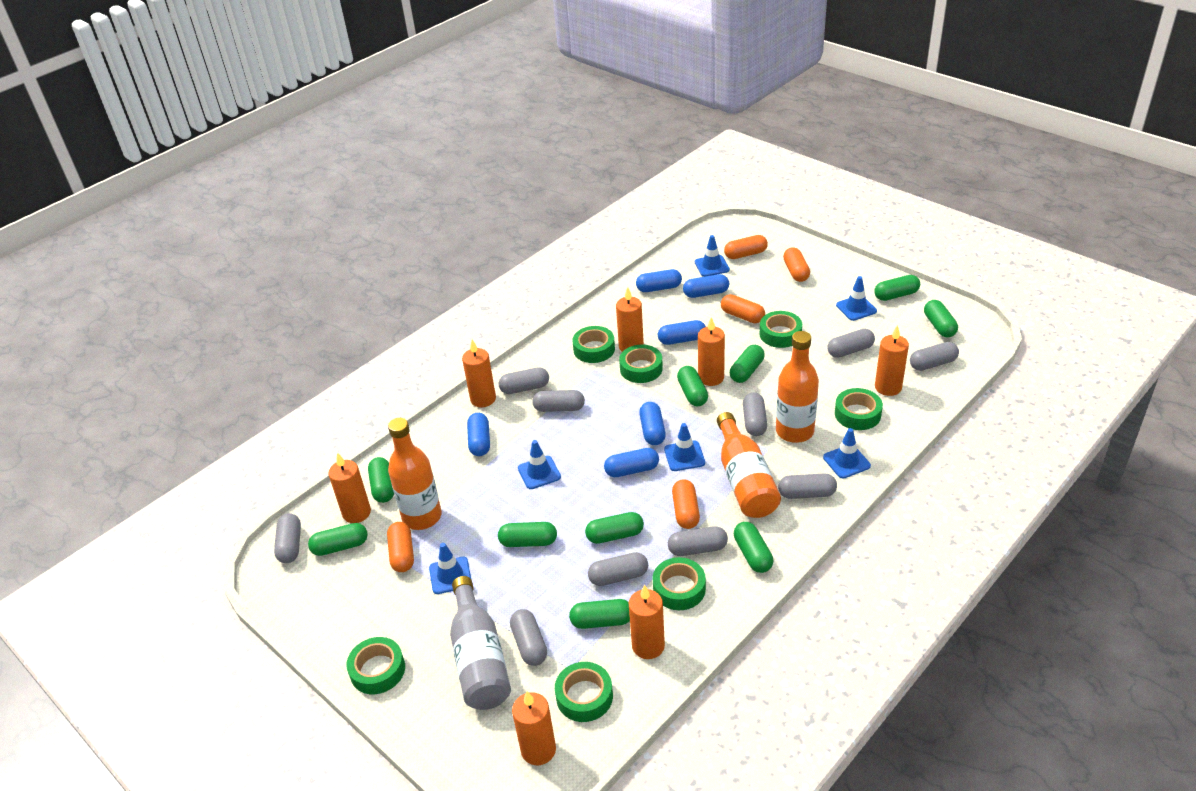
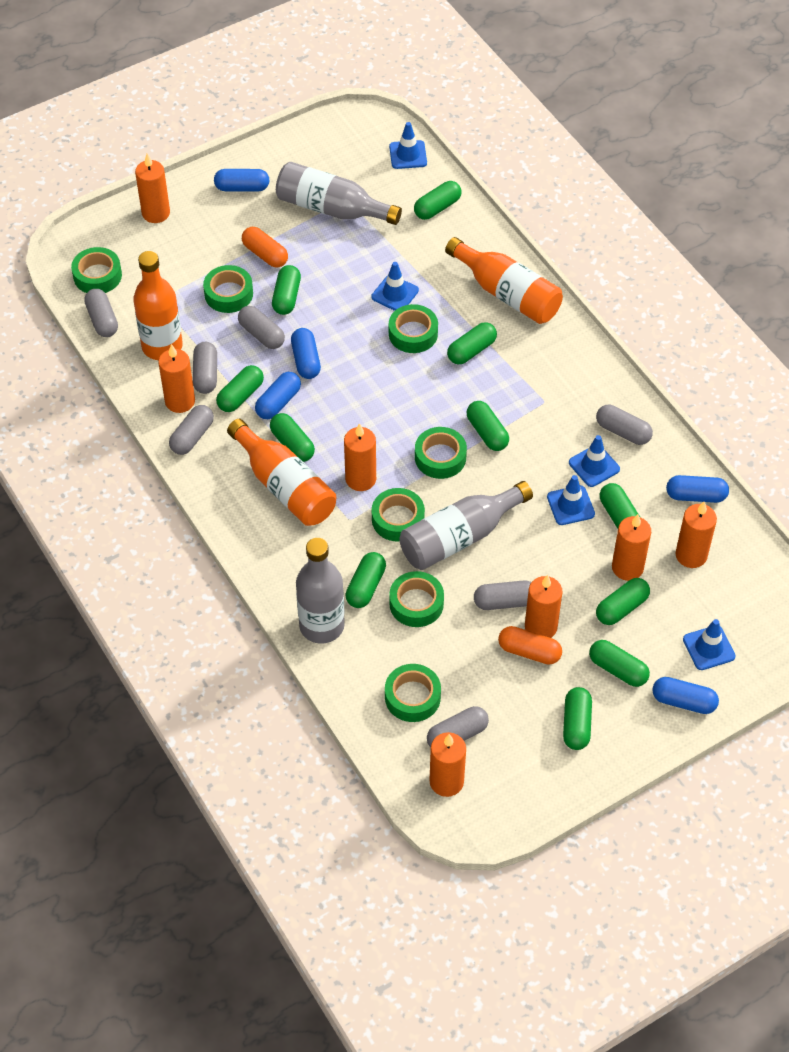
blue capsule: [467,413,490,456] [604,448,659,477] [636,269,682,292] [639,402,666,445] [658,320,706,345] [683,274,729,298] = 6 -> [214,169,269,191] [255,372,301,419] [291,328,321,379] [652,677,719,714] [666,475,729,503] = 5
blue traffic cone: [429,543,471,594] [518,440,561,489] [664,423,705,471] [695,235,730,277] [823,428,871,478] [836,276,877,321] = 6 -> [371,262,419,311] [389,122,427,169] [547,475,595,525] [569,435,620,487] [683,619,736,670] = 5
green capsule: [308,523,368,556] [368,457,394,503] [498,522,557,547] [569,599,630,629] [585,512,644,544] [677,366,708,407] [730,345,765,383] [734,522,773,573] [874,275,920,301] [924,300,958,337] = 10 -> [216,365,264,412] [270,413,315,462] [272,265,301,315] [345,552,386,608] [414,181,462,220] [447,322,497,364] [467,401,509,451] [563,687,592,750] [589,640,650,687] [596,578,650,625] [600,483,640,529] = 11
grey bottle: [450,576,511,710] = 1 -> [276,162,402,225] [296,538,345,644] [400,481,533,570] = 3
grey capsule: [274,513,301,563] [499,367,549,394] [510,609,547,666] [532,390,585,412] [588,552,648,586] [668,526,728,556] [743,392,767,436] [778,474,837,499] [827,329,875,358] [910,342,959,371] = 10 -> [84,289,118,337] [169,405,214,455] [193,342,217,394] [238,306,285,349] [427,706,489,747] [474,580,531,610] [596,405,653,445] = 7
orange capsule: [387,522,414,572] [672,479,700,529] [721,294,765,323] [724,235,768,259] [783,247,810,282] = 5 -> [242,227,288,268] [498,626,562,665] = 2

